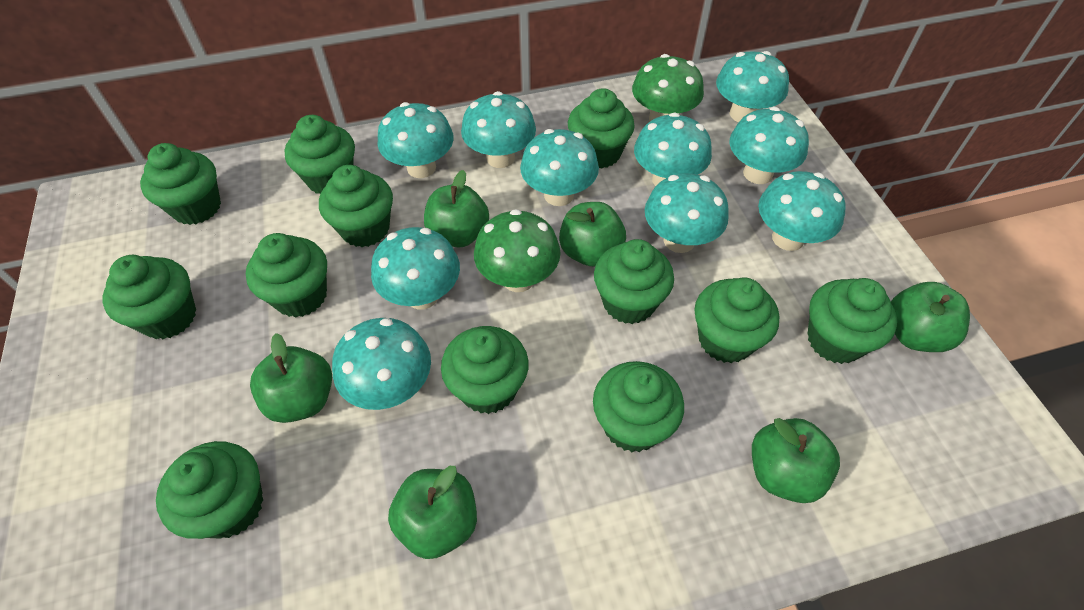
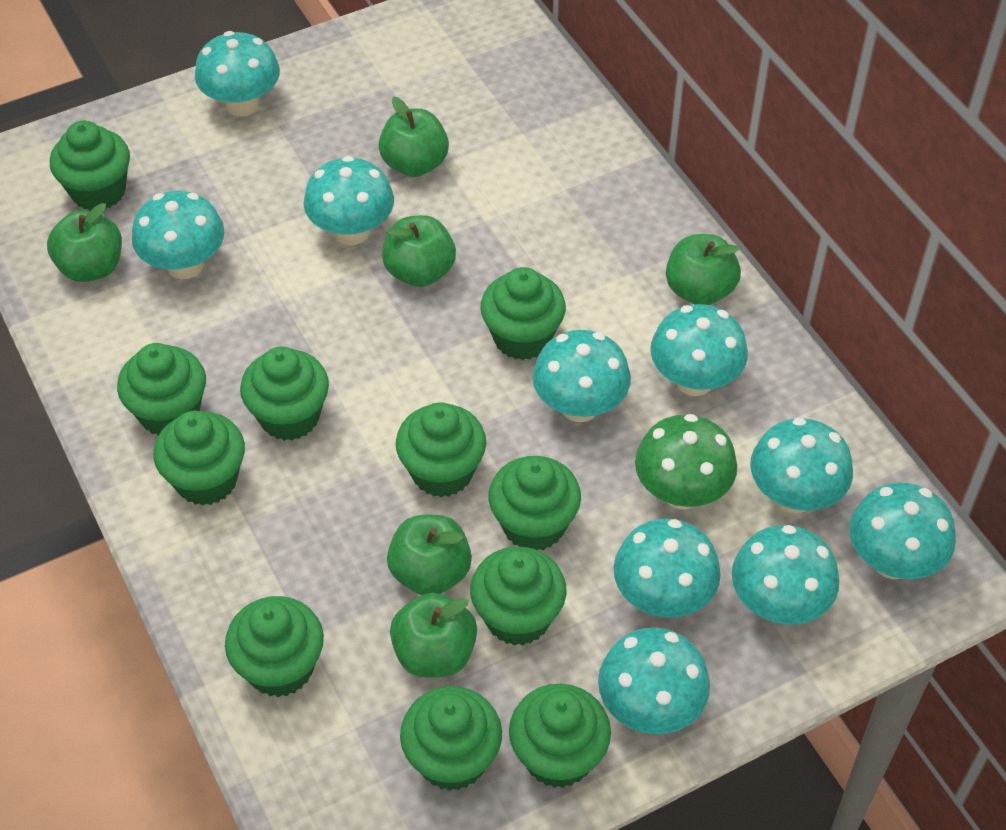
green cupcake: [102,255,196,339] [140,143,221,225] [156,441,263,539] [246,233,327,318] [284,115,355,194] [319,165,393,247] [441,326,529,414] [568,88,635,169] [593,361,684,452] [594,239,674,324] [694,277,779,363] [807,278,897,364] = 12 -> [50,121,130,211] [117,343,206,436] [153,411,245,506] [225,596,324,697] [240,347,329,441] [396,402,486,497] [400,686,502,791] [470,547,567,646] [481,267,566,360] [488,456,581,550] [509,684,611,788] = 11
green mushroom: [474,209,561,292] [632,54,704,121] = 2 -> [635,414,737,509] = 1

